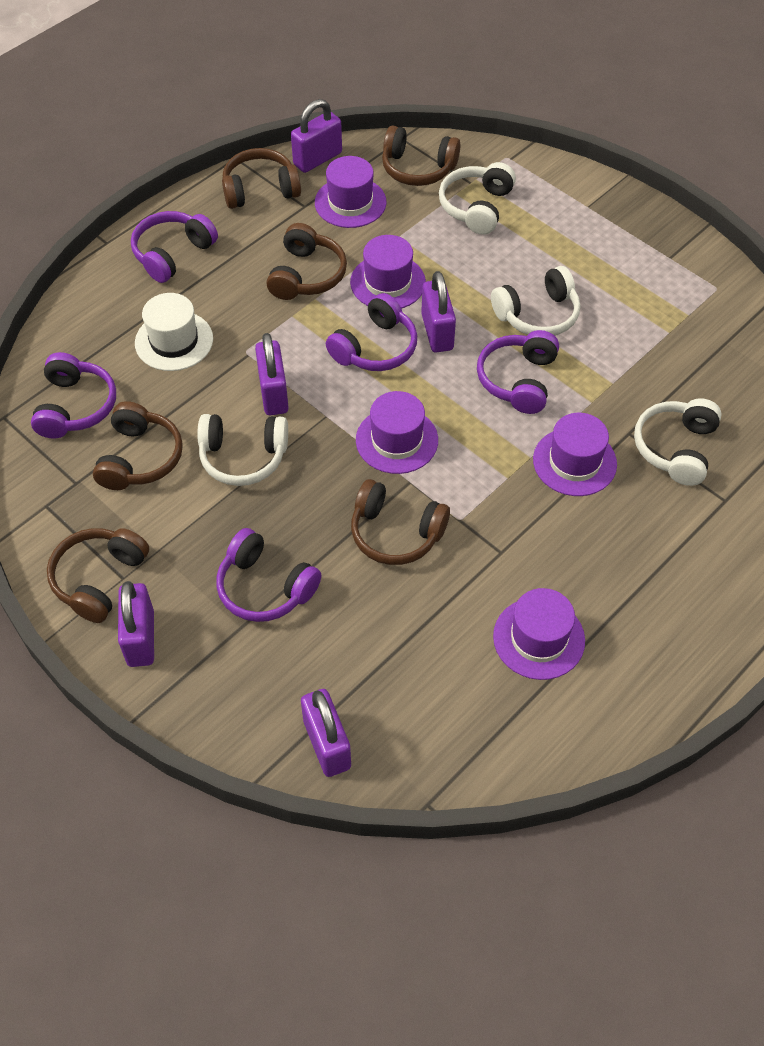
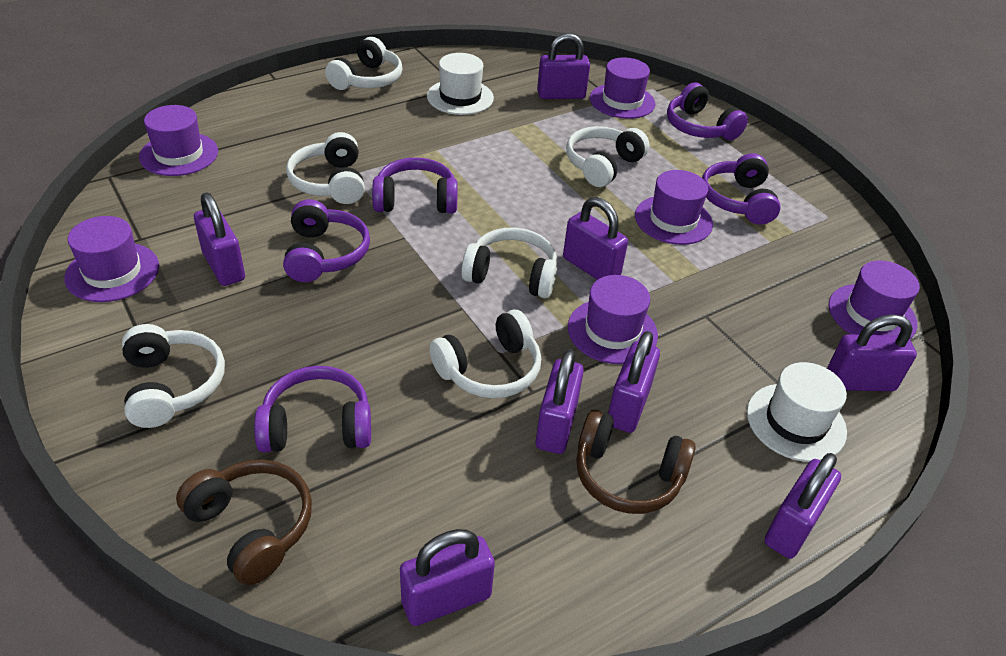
brown headphones: [47,528,149,623] [93,401,183,490] [222,148,301,209] [267,223,347,300] [351,479,450,565] [382,126,460,186] = 6 -> [176,460,312,585] [576,410,696,514] = 2
purple hat: [315,156,386,228] [350,235,426,309] [356,391,438,474] [493,588,585,680] [533,413,617,496] = 5 -> [64,216,159,302] [139,105,218,176] [568,275,658,364] [590,57,655,119] [635,170,713,245] [829,260,920,339] = 6
purple padlock: [118,581,154,667] [255,333,289,415] [291,99,342,173] [301,689,351,777] [421,271,456,352] = 5 -> [194,193,245,286] [400,529,495,626] [536,349,584,454] [537,33,590,99] [563,197,628,280] [608,331,660,433] [764,453,841,559] [827,314,917,391] = 8
white hat: [135,293,213,371] = 1 -> [427,53,494,115] [747,362,847,462] = 2
white headphones: [197,414,288,486] [439,162,516,235] [491,266,580,336] [634,399,722,486] = 4 -> [122,324,225,428] [286,132,365,204] [325,37,403,90] [430,309,541,398] [461,227,557,298] [566,126,649,187] = 6

